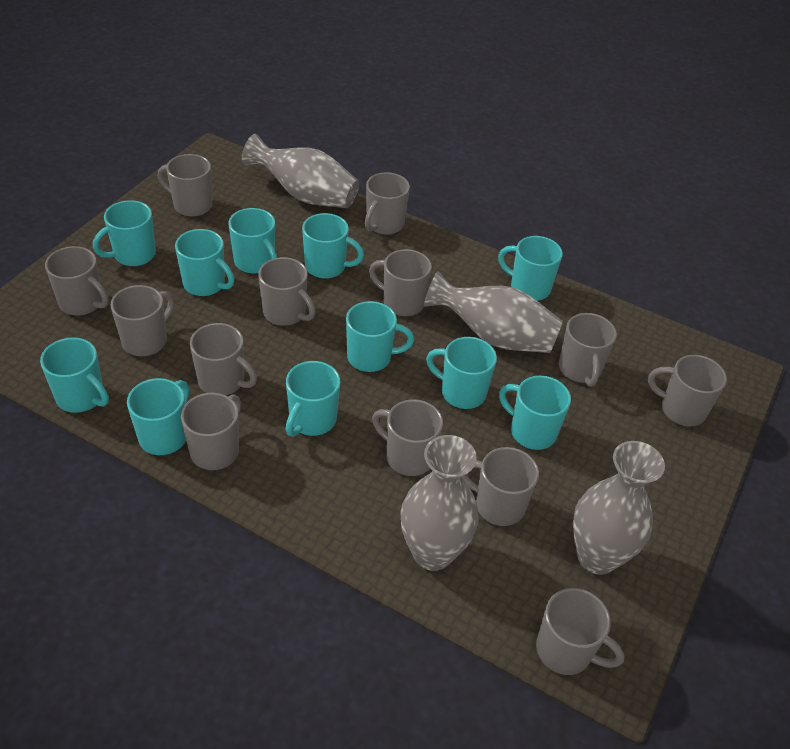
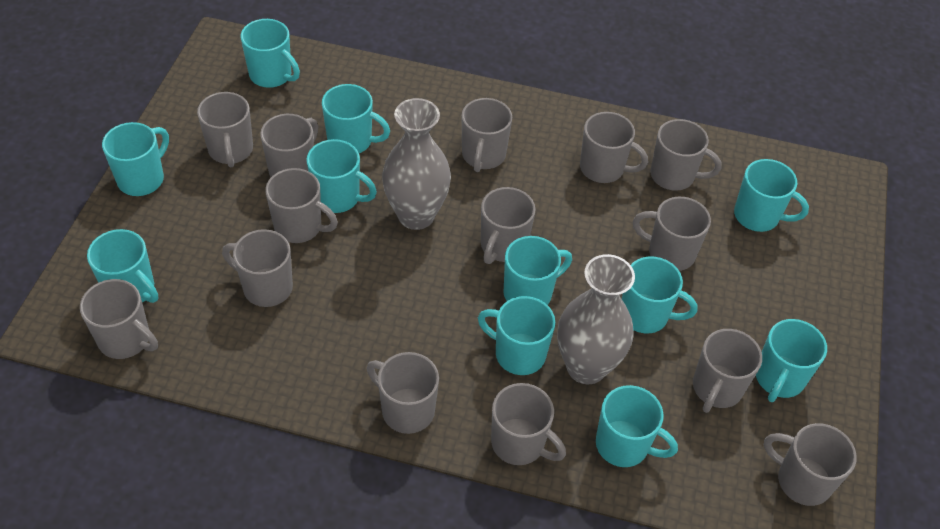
grey mug: [45,246,109,316] [111,285,174,356] [158,154,212,217] [181,393,241,470] [190,323,257,395] [258,257,315,326] [365,172,410,235] [369,249,432,316] [372,399,443,476] [462,447,539,526] [536,588,624,675] [559,313,617,387] [648,355,727,427] = 13 -> [80,279,158,359] [197,92,253,167] [222,229,293,307] [260,114,318,177] [265,168,338,243] [367,352,439,434] [462,98,512,172] [481,187,536,264] [491,383,566,465] [580,112,648,183] [633,197,711,271] [650,119,722,191] [693,329,762,413] [764,423,857,506] = 14
grey vase: [242,134,359,208] [401,435,479,571] [424,271,563,353] [573,441,665,575] = 4 -> [382,98,451,230] [557,254,635,384] = 2

